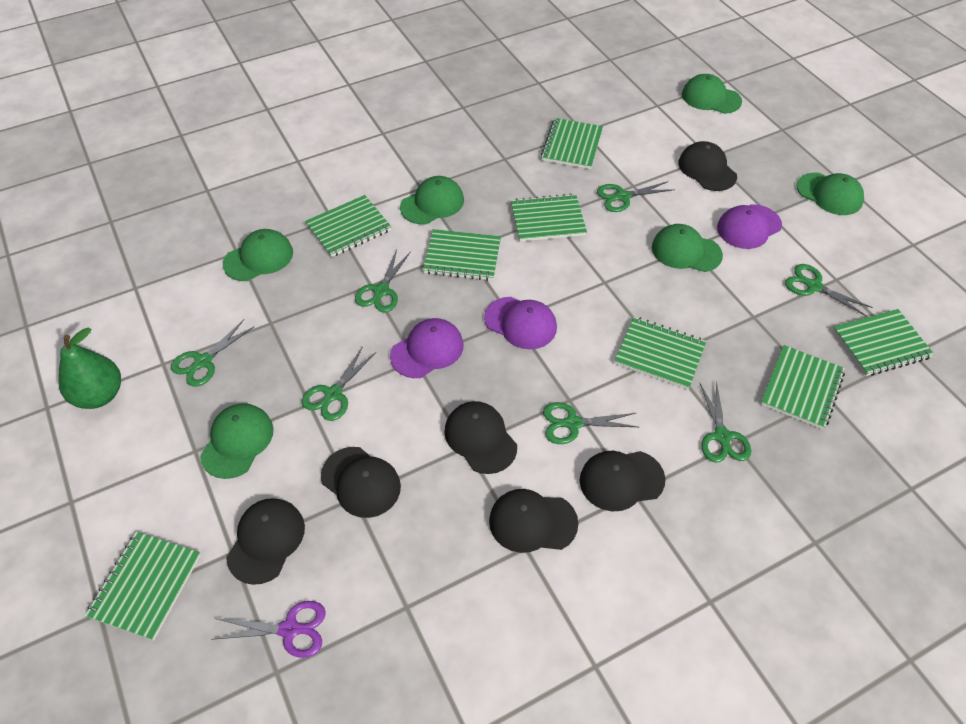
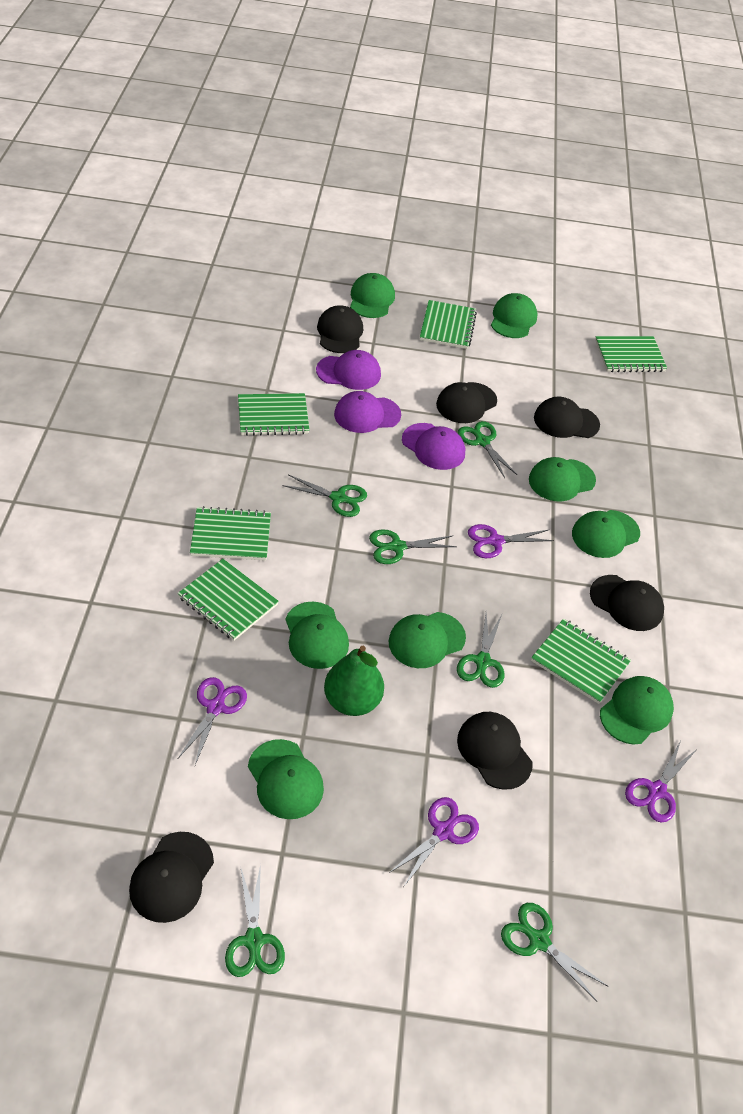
green cap: [200,403,274,479] [223,229,293,281] [400,176,464,224] [652,224,723,272] [682,74,742,114] [797,173,864,215] = 6 -> [248,739,324,819] [285,602,349,669] [350,273,395,318] [389,612,466,668] [491,293,538,338] [529,457,596,502] [572,510,640,558] [600,676,674,744] = 8
green notebook: [85,532,201,641] [305,195,391,257] [423,229,501,281] [511,194,587,242] [541,118,603,169] [614,317,707,390] [761,345,845,429] [833,309,934,376] = 8 -> [178,559,279,641] [190,506,271,561] [238,393,309,436] [420,300,477,349] [531,618,631,704] [595,336,667,372] = 6
green scissors: [171,319,255,387] [302,346,376,421] [355,249,411,313] [543,402,638,444] [597,181,675,212] [700,381,751,463] [785,264,873,317] = 7 -> [225,864,285,977] [282,475,367,517] [369,529,457,564] [457,613,505,688] [458,421,517,478] [501,903,609,1002] = 6
purple scissors: [211,601,326,658] = 1 -> [178,677,247,765] [389,797,479,886] [468,524,554,558] [625,740,696,822] = 4

